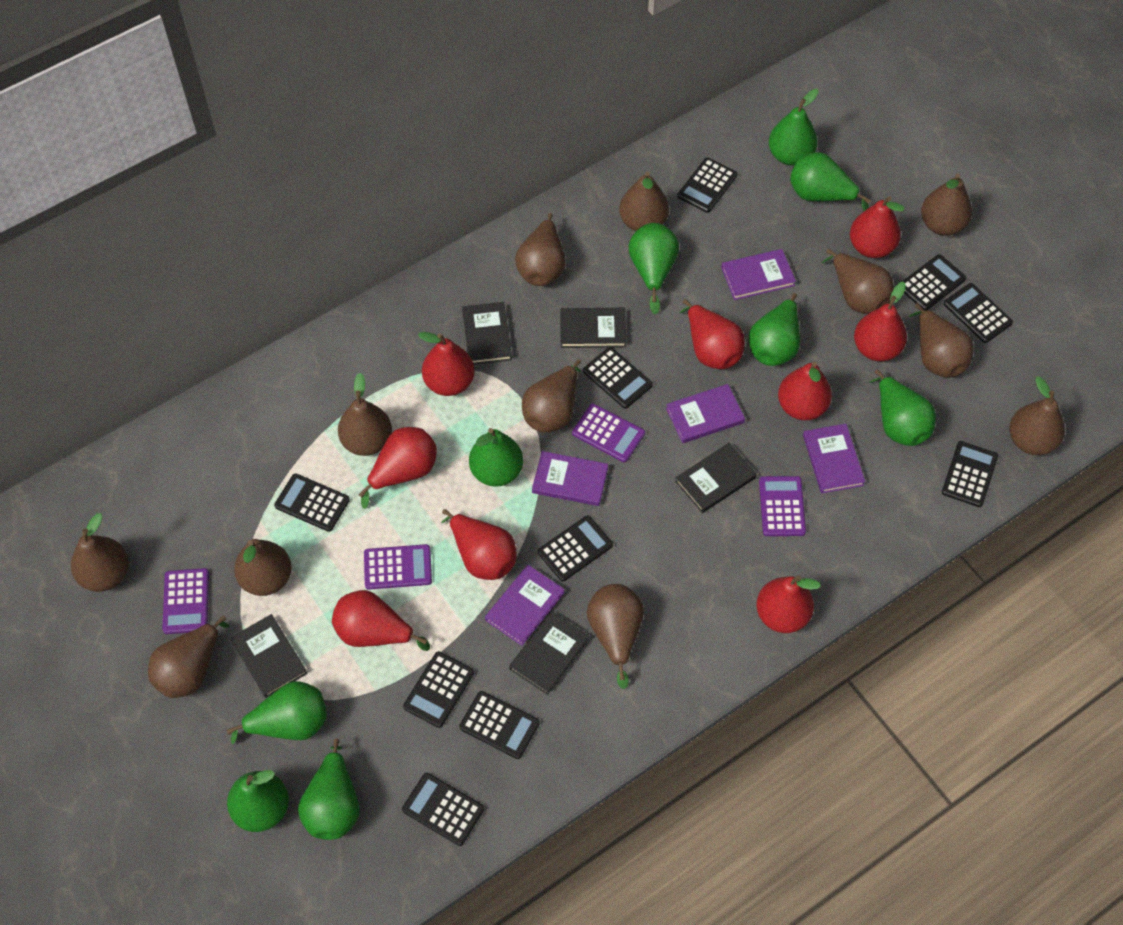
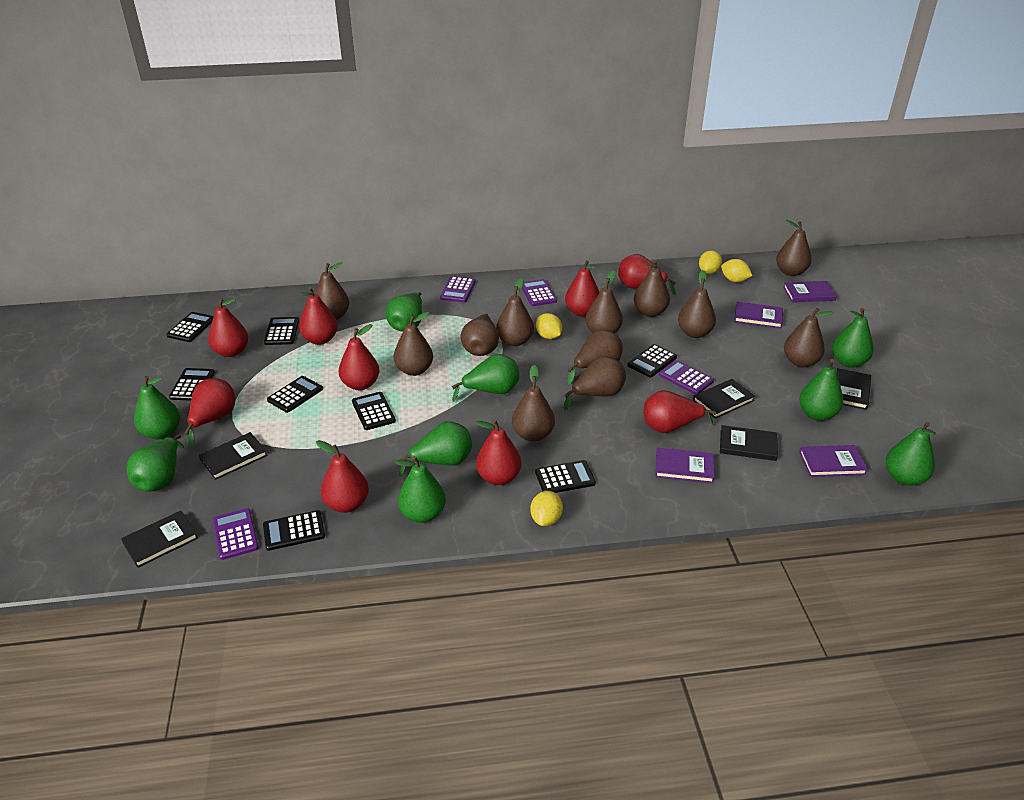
black calculator: [274,473,350,532] [402,773,485,846] [403,651,474,728] [459,691,540,759] [538,515,613,582] [583,347,653,409] [677,157,737,213] [902,254,966,311] [942,441,998,507] [944,283,1013,343] = 10 -> [166,312,214,342] [169,368,215,401] [263,510,325,551] [264,317,299,345] [267,376,323,413] [352,392,396,430] [535,460,596,493] [627,344,677,378] = 8
purple book: [485,565,565,646] [532,451,608,506] [666,384,745,443] [721,249,796,300] [803,424,865,493] = 5 -> [655,447,714,483] [734,302,783,328] [783,281,837,302] [799,445,868,477] = 4
yellow lemon: none = 0 -> [530,491,563,526] [536,313,562,339] [699,250,722,274] [721,259,753,282] = 4

